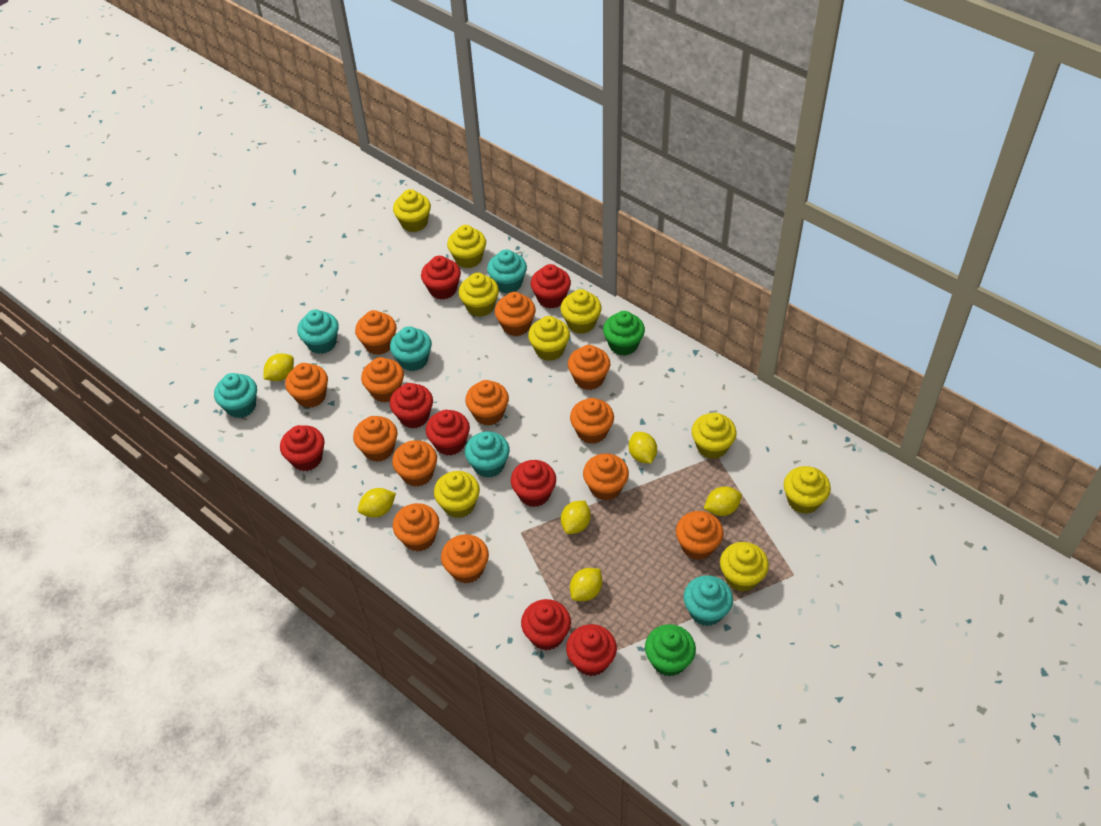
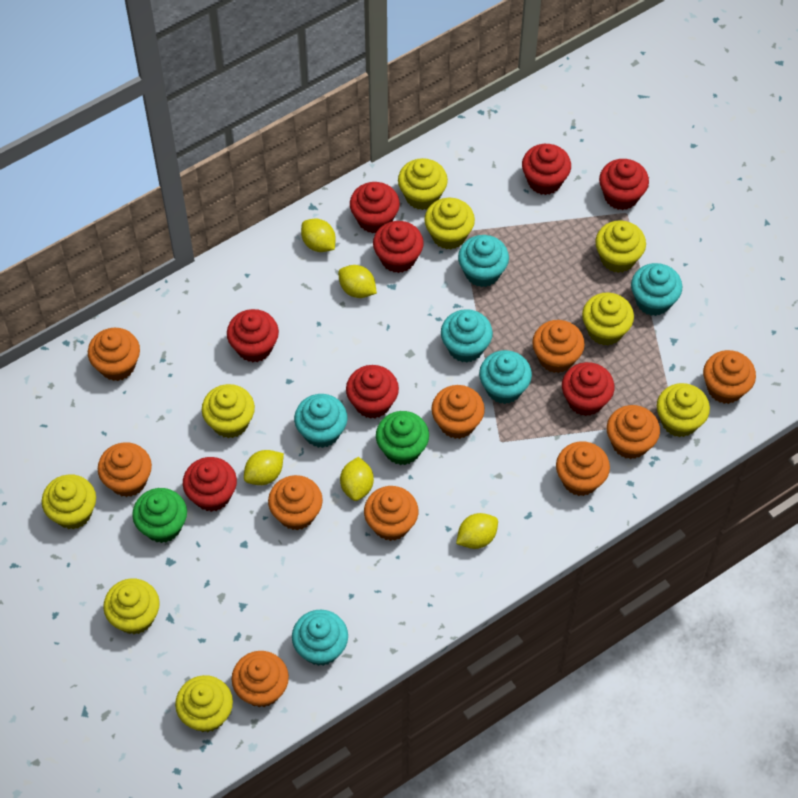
orange cupcake: [285,363,328,408] [353,416,398,462] [355,310,397,355] [361,357,404,402] [392,440,437,487] [393,503,440,552] [441,534,489,584] [465,380,509,425] [495,292,536,336] [568,345,610,390] [570,398,614,444] [583,453,629,501] [676,511,724,560] = 13 -> [88,328,140,381] [98,442,152,497] [232,651,289,707] [268,475,323,530] [364,486,418,541] [431,385,485,439] [532,320,585,373] [556,441,610,496] [607,405,660,459] [703,350,756,404] = 10
yellow lemon: [263,353,294,381] [358,488,396,518] [561,501,591,534] [570,568,602,601] [629,432,657,464] [704,487,742,516] = 6 -> [244,450,284,485] [301,219,336,252] [338,265,377,298] [340,457,374,501] [456,513,498,549] = 5

